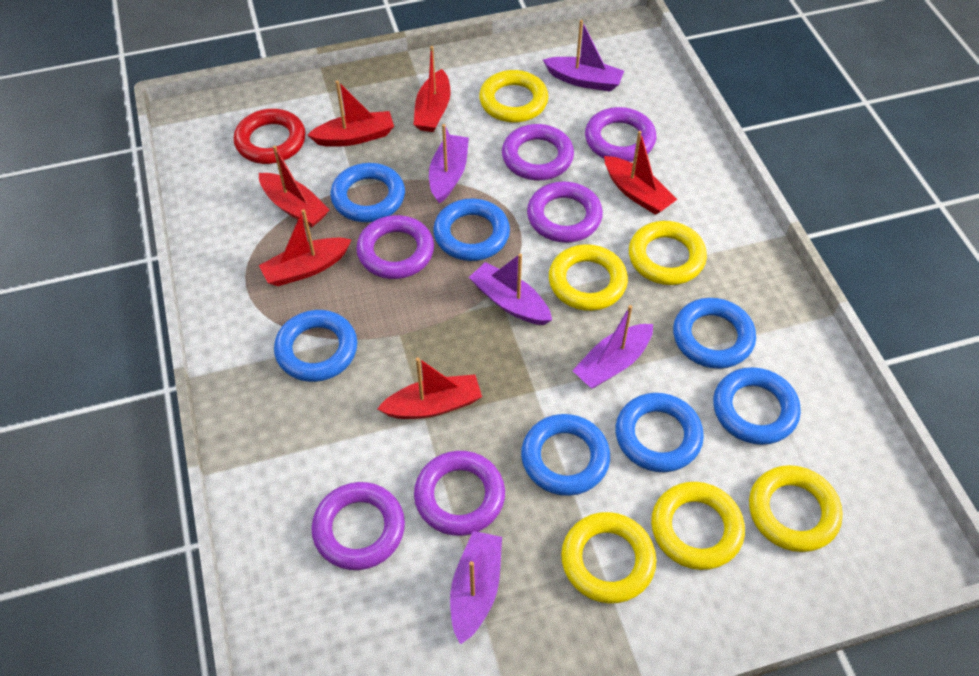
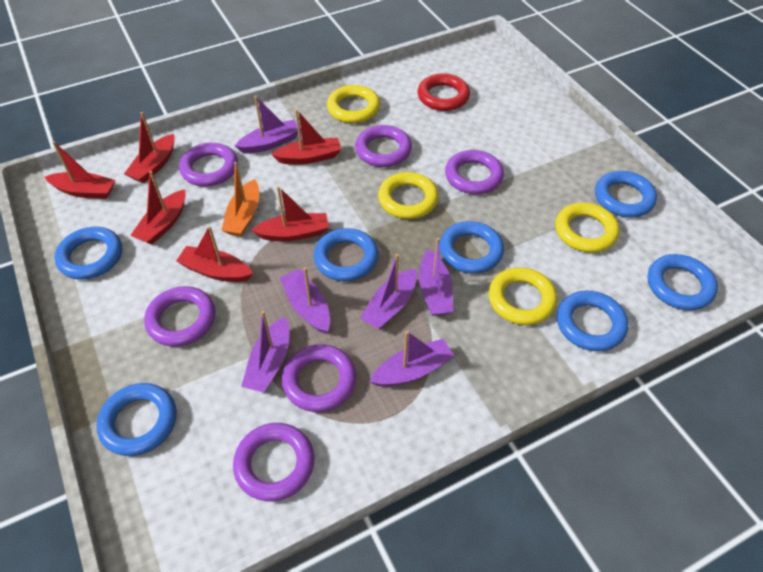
orange boat: none = 0 -> [221,162,259,236] = 1
purple boat: [429,124,469,204] [450,531,502,645] [469,253,552,325] [543,20,624,92] [572,305,653,388] = 5 -> [235,96,301,154] [241,311,289,392] [280,267,330,333] [360,254,417,329] [369,331,455,387] [419,238,453,316] = 6
yellow ring: [479,70,548,123] [549,244,628,311] [561,512,656,604] [629,221,707,285] [651,482,745,570] [749,465,843,552] = 6 -> [327,85,380,123] [378,172,439,219] [488,267,557,325] [555,202,620,253] = 4

